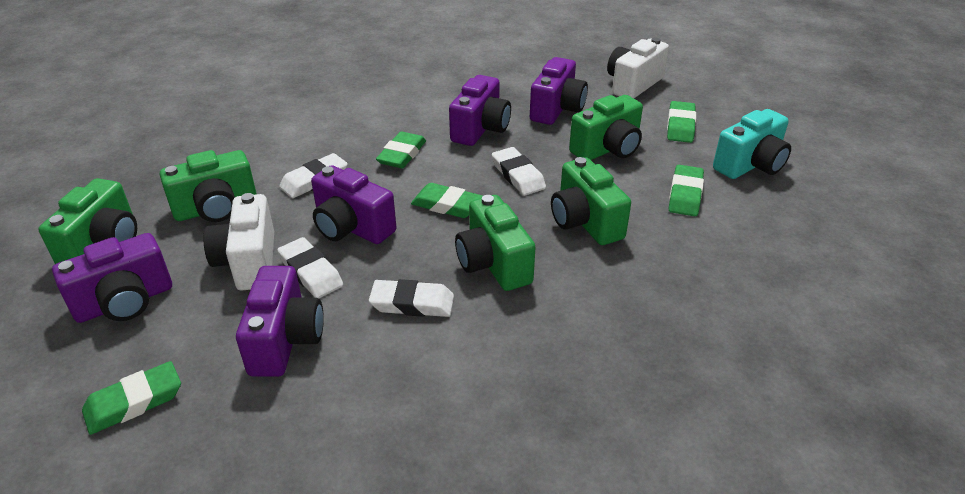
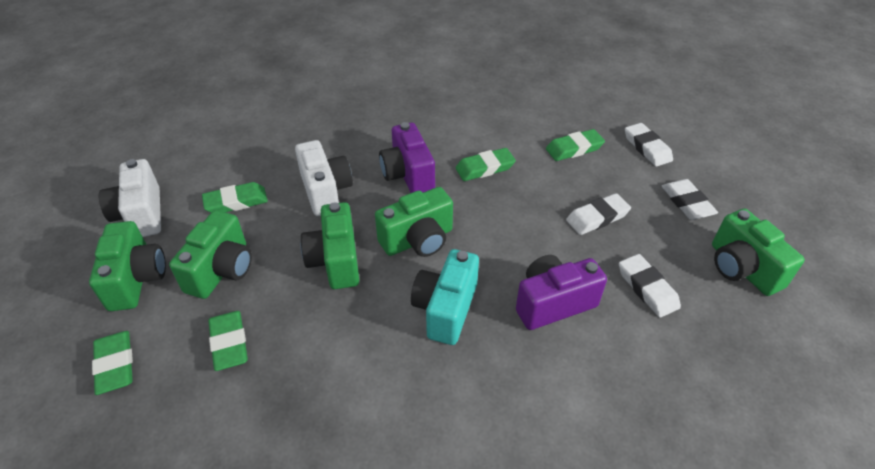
purple camera: [52,233,172,323] [236,266,324,377] [311,165,396,244] [449,75,511,146] [530,57,588,125] = 5 -> [379,122,435,193] [516,255,607,330] = 2

